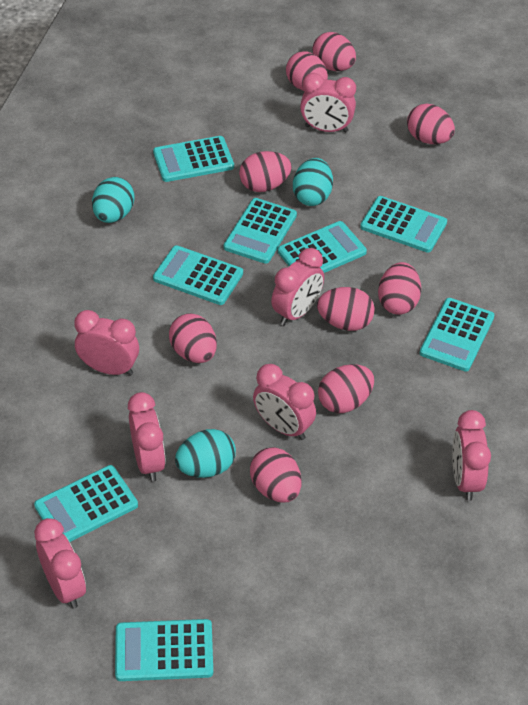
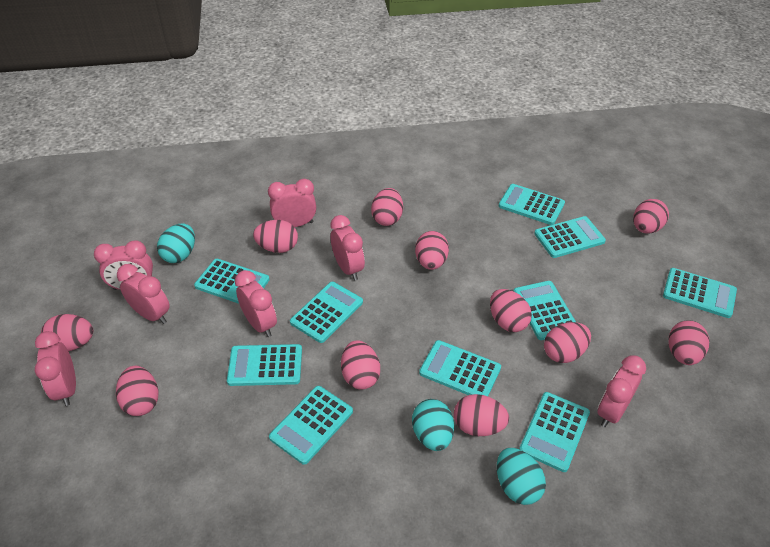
pink egg: [169,313,217,363] [239,151,292,192] [250,447,301,503] [286,51,328,91] [313,32,356,71] [317,287,375,331] [318,364,374,413] [378,262,421,315] [407,104,455,144] = 9 -> [41,314,93,351] [116,366,159,416] [253,220,298,253] [341,340,380,390] [371,188,403,226] [415,231,449,270] [454,394,509,436] [490,289,532,332] [544,322,591,363] [633,199,669,234] [668,320,709,365] = 11
turquoise calculator: [34,465,138,542] [115,619,213,681] [153,136,234,182] [153,245,243,305] [224,198,297,264] [278,221,367,273] [360,196,447,253] [420,298,494,372] = 8 -> [194,259,270,304] [227,344,302,386] [269,386,353,465] [290,282,363,343] [419,340,501,396] [499,184,565,225] [514,281,576,340] [519,392,590,472] [534,216,606,258] [663,268,737,318] = 10

